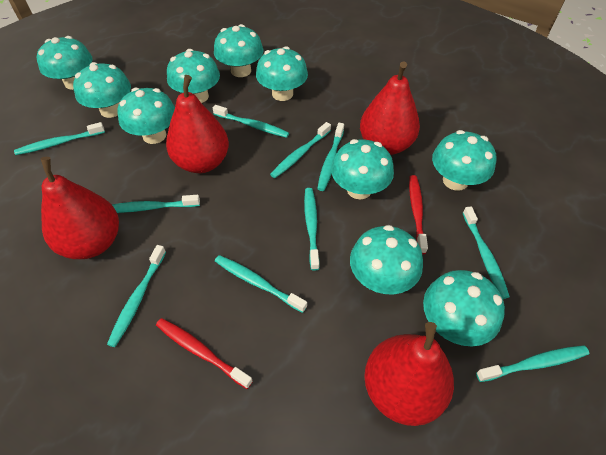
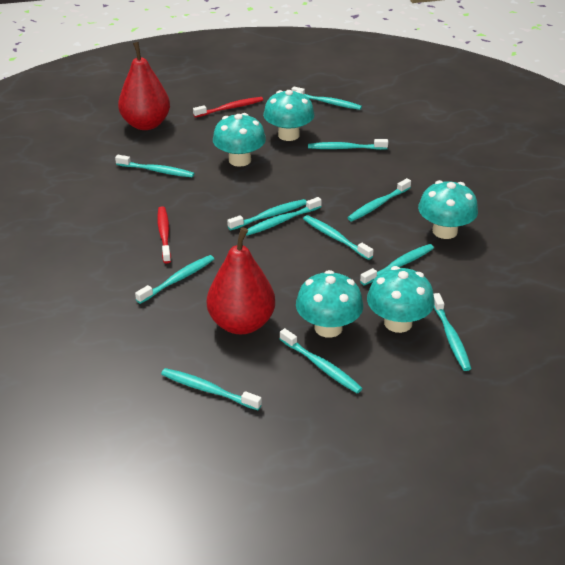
red pear: [41,157,119,259] [166,75,229,173] [360,61,420,155] [364,322,454,426] = 4 -> [118,42,170,130] [207,227,275,334] = 2
turquoise mushroom: [37,36,93,90] [73,62,131,118] [117,88,175,144] [167,49,220,103] [214,24,263,77] [256,46,308,101] [331,139,394,199] [350,225,423,294] [423,270,505,347] [432,130,496,191] = 10 -> [213,113,266,167] [263,90,315,141] [296,270,363,338] [367,266,434,333] [418,180,478,239] = 5
turquoise toothbrush: [14,122,105,155] [107,245,166,347] [112,195,200,213] [213,105,289,138] [215,255,307,313] [270,122,331,178] [304,188,320,271] [317,123,344,191] [463,206,510,299] [476,345,589,382] = 10 -> [115,155,195,177] [135,255,214,304] [161,368,262,410] [227,199,306,230] [246,197,322,236] [280,328,363,393] [292,87,362,110] [303,215,373,260] [308,139,388,150] [347,178,411,221] [360,244,434,286] [434,293,471,371] = 12

